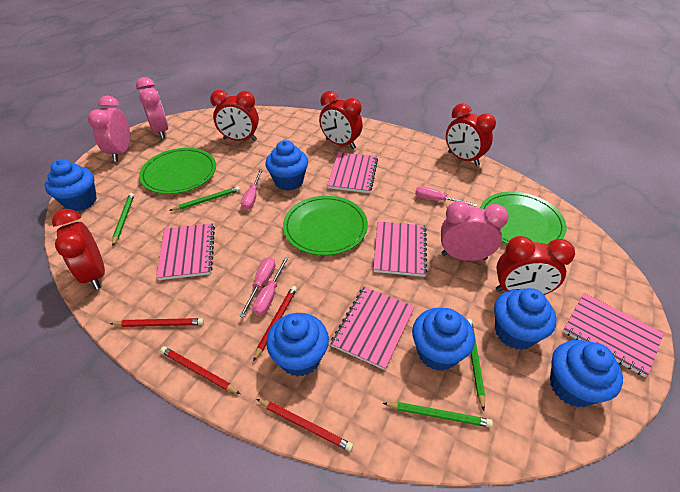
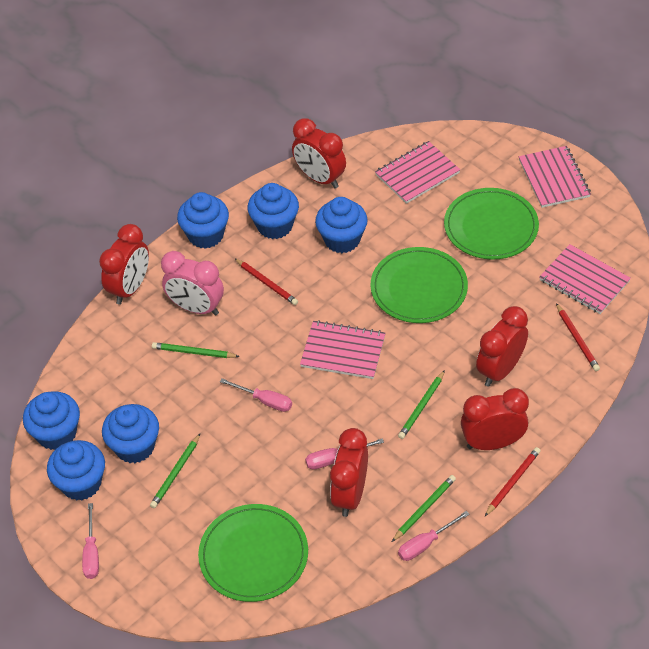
pink clock: [88,96,130,162] [136,77,168,139] [441,201,508,261] = 3 -> [161,251,224,315] = 1
pink notebook: [156,223,215,280] [327,152,378,193] [330,287,414,370] [373,221,427,277] [563,293,664,377] = 5 -> [300,320,385,379] [375,141,460,204] [519,146,591,208] [539,244,631,314] = 4
red pencil: [110,318,204,327] [160,346,240,394] [253,286,297,361] [257,399,353,452] = 4 -> [234,258,298,305] [485,447,540,516] [556,303,600,371] = 3

